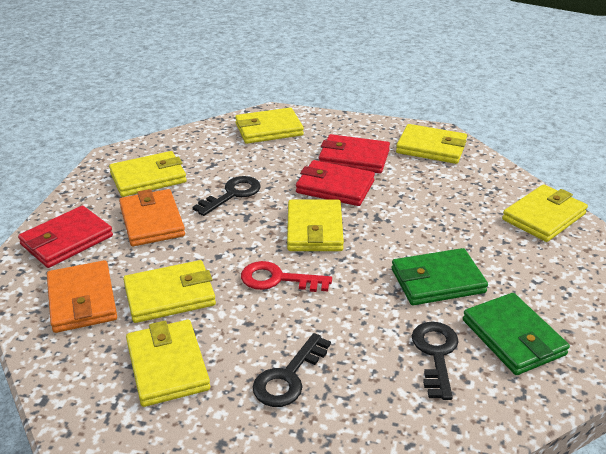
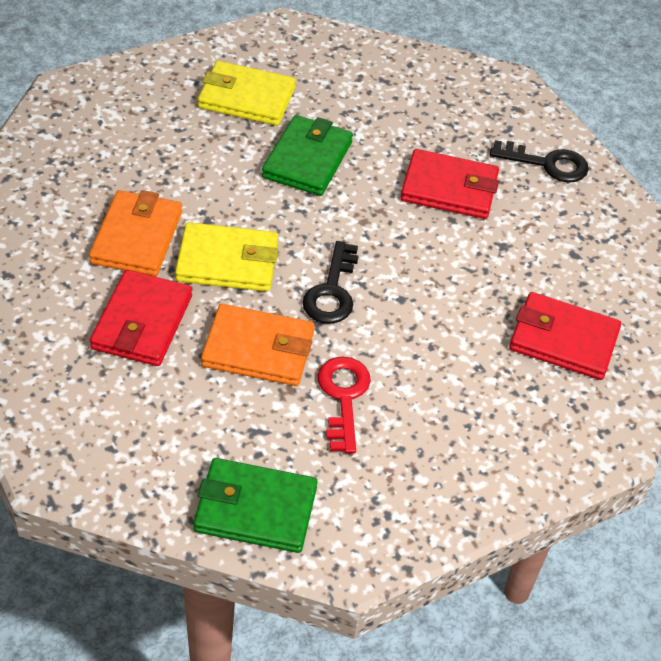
black key: [193,176,261,216] [252,333,331,407] [412,322,459,400] = 3 -> [302,241,358,324] [490,140,589,182] = 2
yellow wallet: [109,151,187,197] [123,260,216,323] [126,320,210,407] [235,108,304,144] [287,200,344,251] [396,124,467,164] [502,184,588,242] = 7 -> [175,222,278,292] [198,61,296,126] = 2

